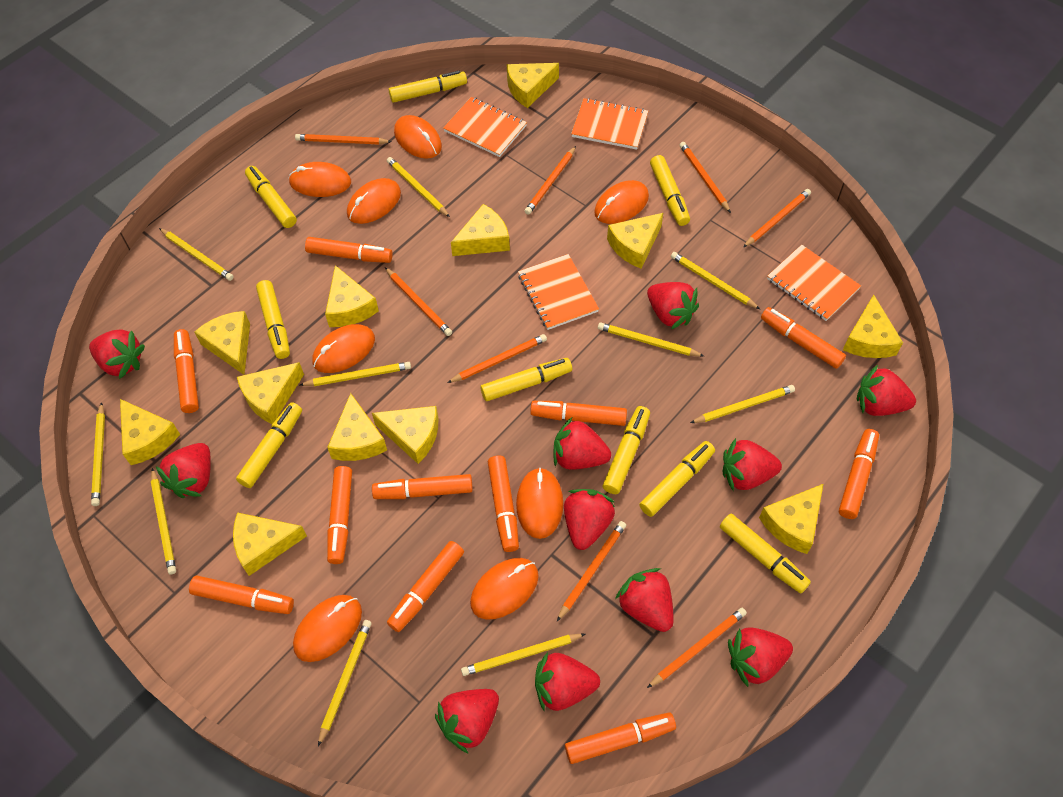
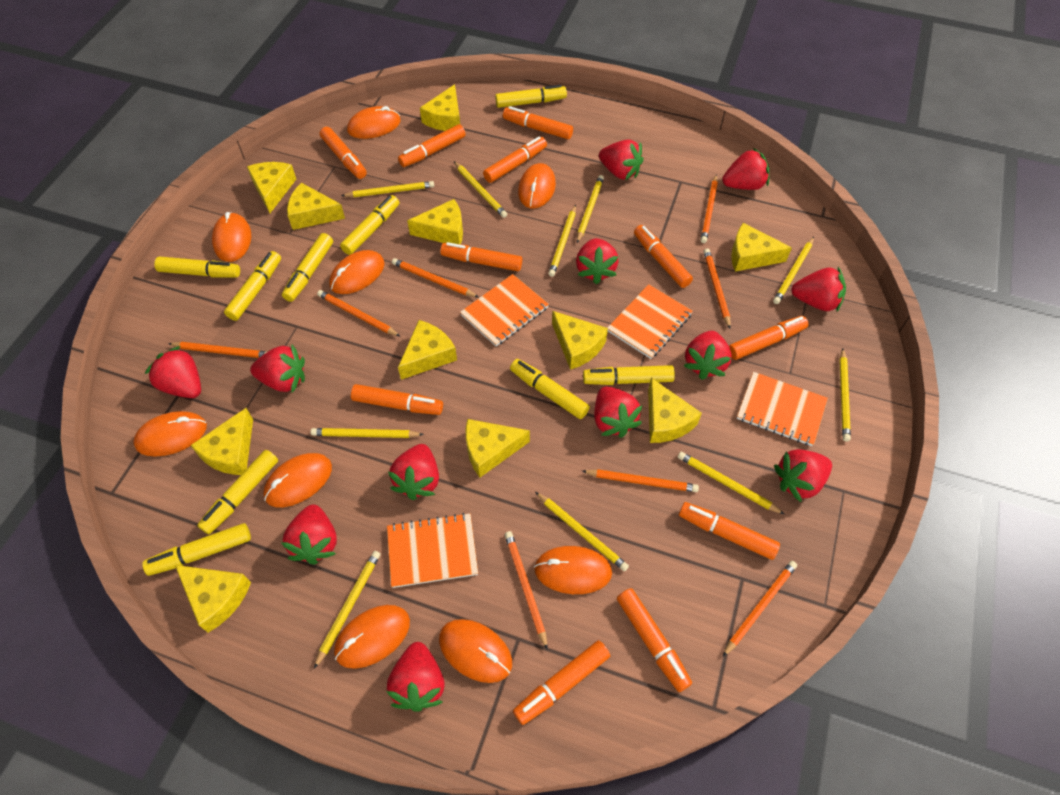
orange mouse: [289,162,351,197] [293,595,362,662] [312,324,375,373] [347,178,401,224] [394,115,442,159] [470,558,539,619] [516,468,563,539] [594,180,649,224] = 8 -> [133,411,207,456] [212,212,251,262] [263,453,332,507] [329,250,384,294] [334,605,410,669] [347,106,401,139] [439,619,512,683] [518,163,556,208] [534,546,612,594] = 9
red strawberry: [89,329,145,379] [156,443,211,498] [435,689,499,754] [535,652,600,711] [553,417,611,470] [564,489,615,550] [615,568,674,632] [647,282,699,329] [723,438,782,490] [728,627,793,687] [857,365,916,416] = 11 -> [145,346,201,398] [250,345,305,393] [281,504,337,565] [386,642,444,712] [388,444,439,500] [576,238,619,284] [594,386,642,438] [599,139,644,180] [684,331,732,380] [722,148,769,190] [774,449,832,502] [791,267,846,311] = 12
yellow cheese: [120,399,180,465] [194,311,250,375] [233,512,307,576] [237,362,304,424] [325,265,379,327] [327,393,387,461] [372,406,438,464] [451,204,510,256] [507,63,559,108] [607,213,663,269] [759,484,823,554] [843,295,903,358] = 12 -> [175,565,251,633] [190,408,253,475] [247,162,296,213] [287,183,345,230] [398,320,457,380] [407,199,463,244] [420,84,460,131] [466,419,530,477] [552,311,608,370] [648,378,702,443] [731,223,792,272] = 11

